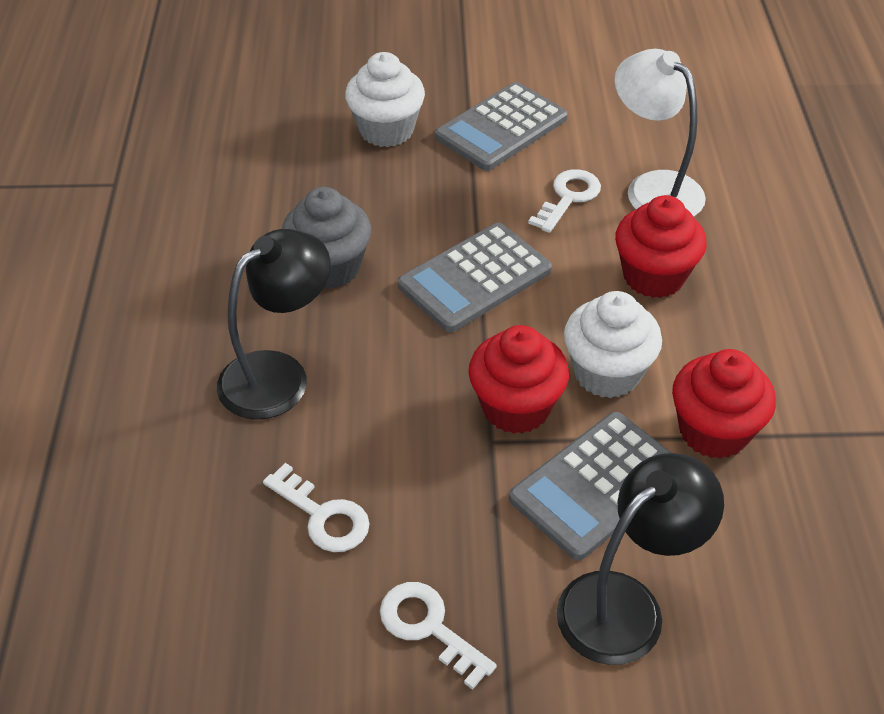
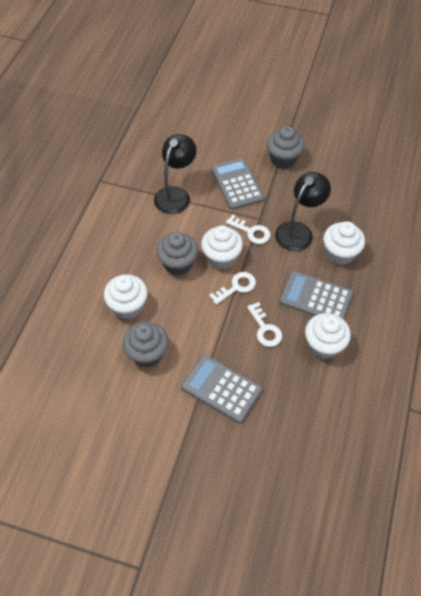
grey cupcake: [282,187,371,289] = 1 -> [123,321,168,367] [156,232,198,276] [267,126,304,169] = 3
red cupcake: [469,325,569,434] [615,195,707,298] [672,349,776,459] = 3 -> none = 0
white cupcake: [345,52,425,147] [564,291,662,398] = 2 -> [104,274,148,319] [201,226,243,269] [305,313,351,359] [323,221,365,265] = 4
white lamp: [615,49,706,217] = 1 -> none = 0

